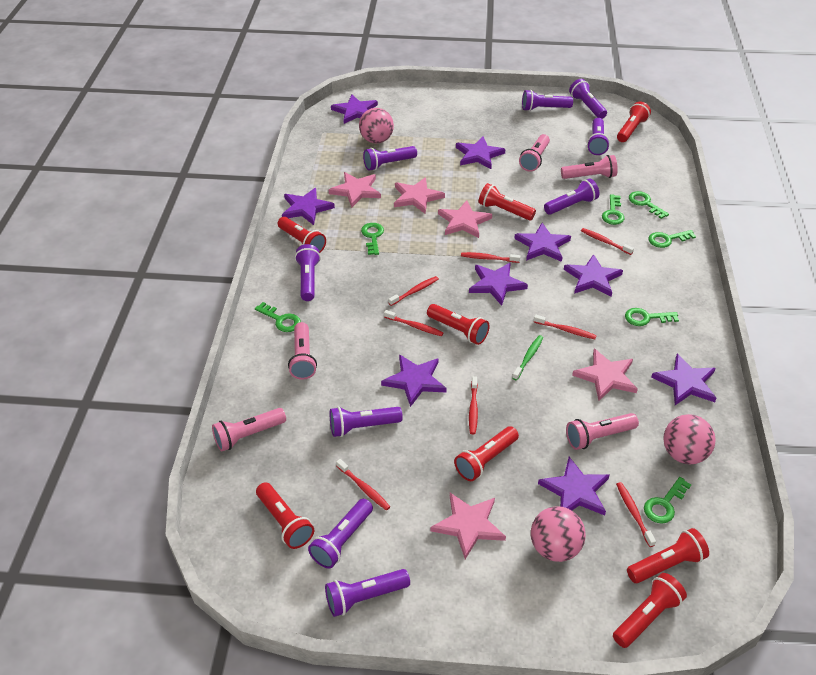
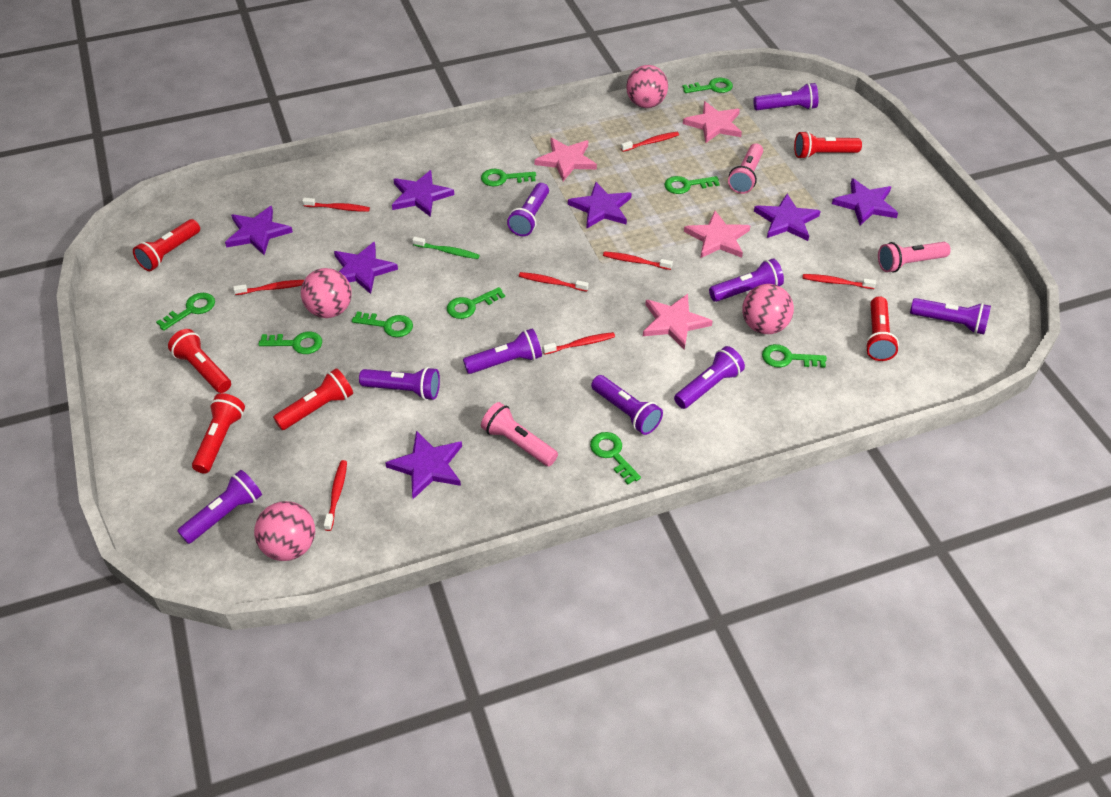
green key: [255,302,301,332] [361,223,384,255] [602,194,624,225] [625,308,679,326] [629,191,669,219] [644,477,691,524] [648,230,696,248] = 7 -> [156,293,215,331] [258,332,322,354] [352,311,413,337] [447,287,505,319] [481,169,536,186] [590,432,641,484] [664,176,720,194] [682,78,733,93] [762,344,827,368] = 9
pink ball: [359,108,394,143] [531,506,586,562] [663,414,716,464] = 3 -> [254,501,315,561] [301,268,352,318] [626,65,668,108] [742,284,794,334] = 4
pink flashlight: [212,408,286,451] [288,322,317,380] [519,134,550,172] [561,155,618,179] [566,413,639,450] = 5 -> [481,402,558,466] [728,143,763,194] [878,242,951,272] = 3
pink star: [329,172,381,208] [394,177,445,214] [430,493,506,559] [438,200,492,238] [572,349,638,401] = 5 -> [534,138,597,181] [643,294,713,350] [683,101,742,143] [684,211,750,258] = 4
purple star: [282,188,335,225] [331,94,378,124] [381,354,447,407] [456,136,506,169] [469,262,528,306] [514,223,571,262] [538,457,610,516] [564,254,623,297] [651,354,716,405] = 9 -> [225,206,293,255] [334,242,398,294] [385,431,462,499] [392,170,454,217] [568,182,632,228] [754,194,821,241] [832,178,898,226] = 7
red flashlight: [256,482,314,549] [278,217,326,253] [427,304,490,345] [454,426,519,481] [479,183,536,220] [613,573,687,648] [617,102,651,142] [627,528,709,583] = 8 -> [133,219,200,271] [168,329,231,393] [192,393,245,474] [273,368,353,430] [794,131,862,159] [865,296,899,361] = 6

